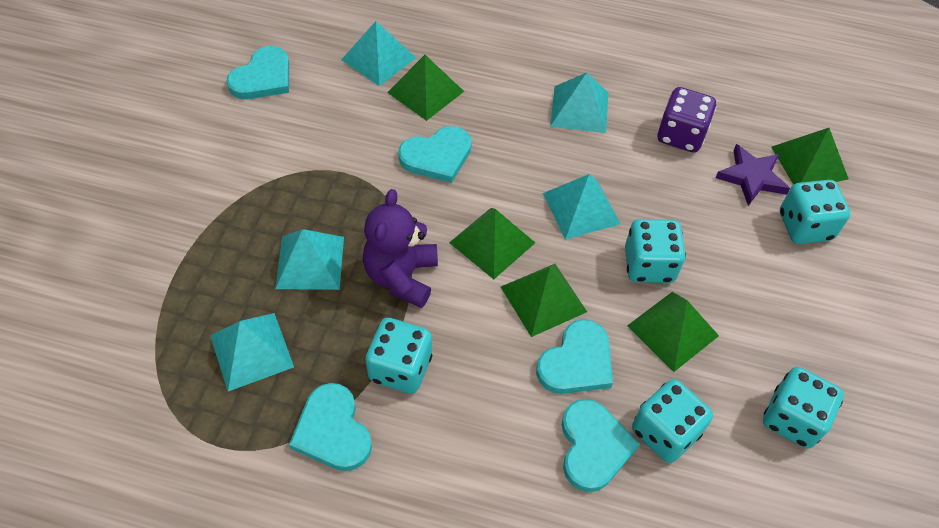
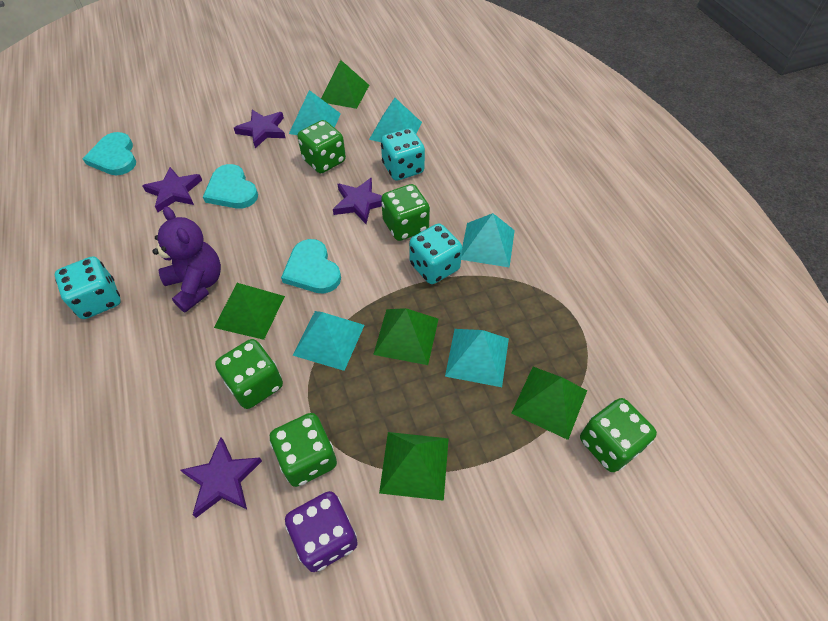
green dice: none = 0 -> [215,339,283,409] [270,413,337,487] [297,120,346,173] [381,184,430,241] [580,398,657,472] = 5
purple star: [715,144,790,206] = 1 -> [143,167,202,212] [180,437,262,518] [234,110,285,148] [333,177,382,224] = 4
turquoise dice: [365,318,432,394] [625,219,686,283] [632,379,713,463] [763,367,844,449] [780,180,851,244] = 5 -> [55,256,121,319] [381,128,425,181] [409,223,462,284] = 3
turquoise heart: [227,46,289,99] [289,383,372,471] [398,126,472,183] [536,319,613,394] [562,399,640,492] = 5 -> [83,132,136,175] [203,164,258,209] [281,239,341,293] = 3

